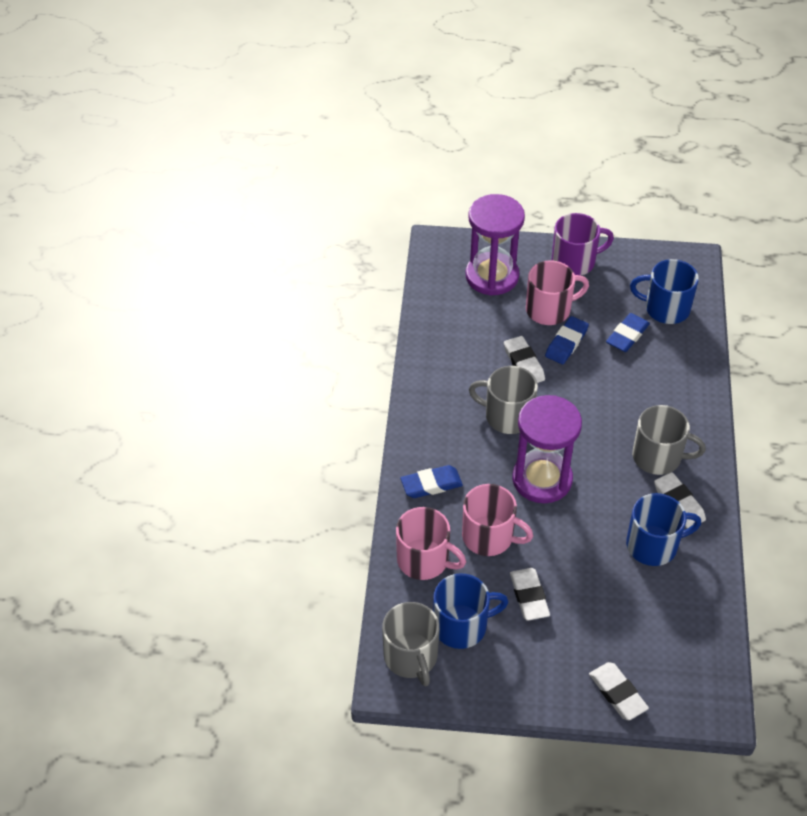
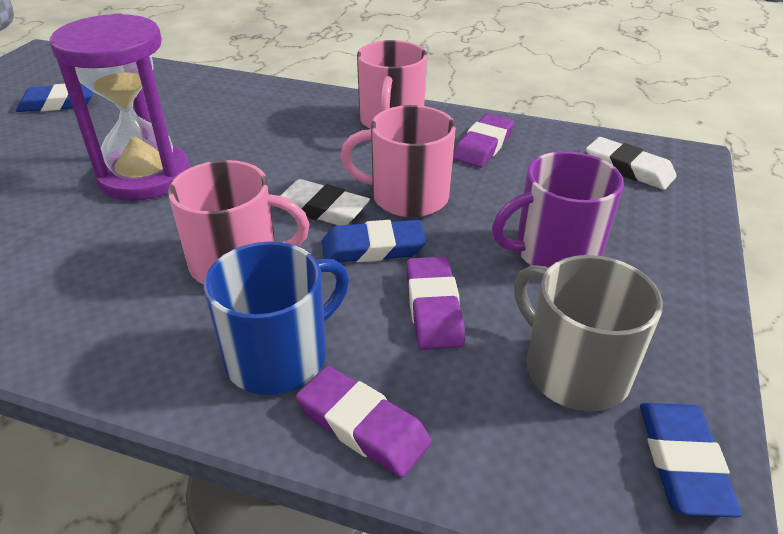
blue mug: [433,573,508,649] [626,493,701,566] [630,259,699,324] = 3 -> [204,241,349,395] = 1
grey mug: [382,602,439,686] [469,366,538,434] [632,405,706,475] = 3 -> [514,255,663,412] = 1
purple eraser: none = 0 -> [296,366,432,478] [406,257,465,350] [453,113,514,168] = 3
purple hourglass: [466,194,525,295] [512,395,582,503] = 2 -> [50,13,190,201] = 1
white eraser: [504,336,545,383] [510,568,550,621] [589,662,649,720] [654,472,706,529] = 4 -> [278,179,370,226] [586,137,677,190] = 2

